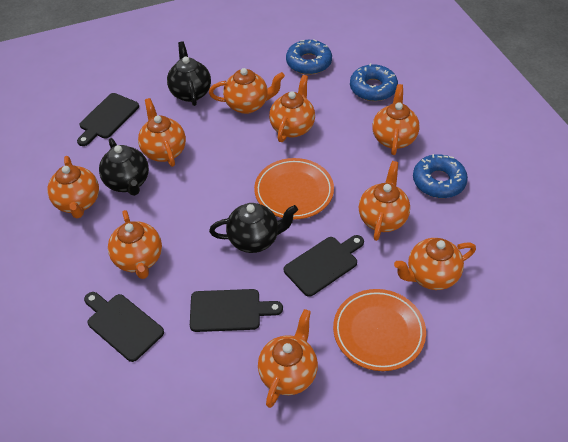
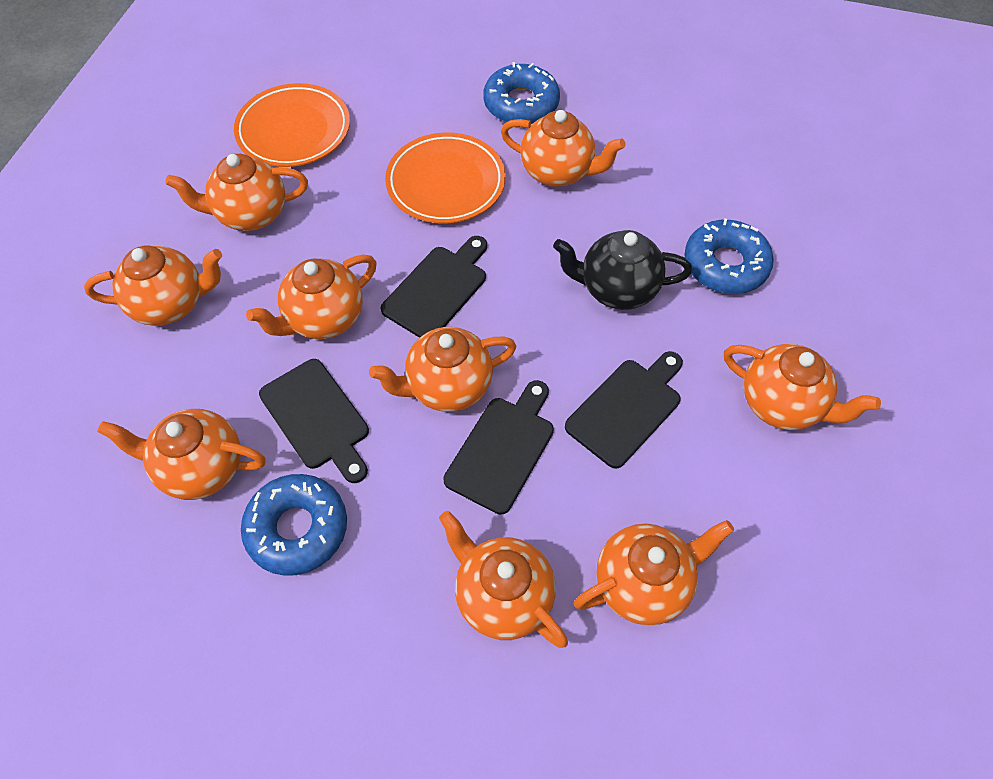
black teapot: [99,138,149,196] [167,41,211,106] [209,203,298,253] = 3 -> [553,230,692,310] = 1

